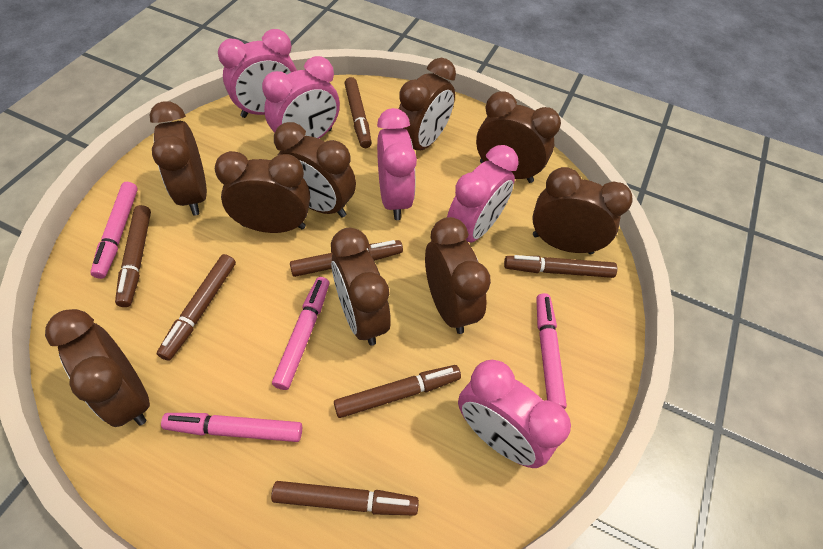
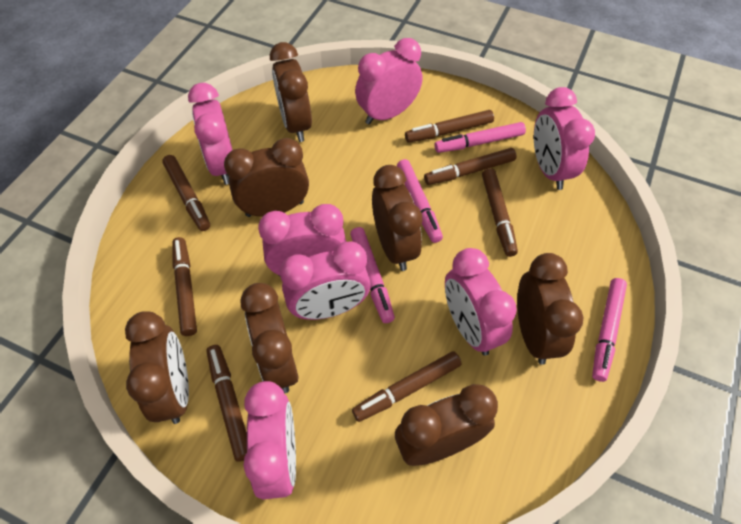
brown clock: [45,309,150,427] [150,101,207,215] [215,151,310,233] [274,122,356,218] [331,228,391,346] [399,58,456,150] [425,217,491,334] [476,91,561,183] [532,167,632,254] = 9 -> [125,311,189,424] [224,138,309,217] [240,283,299,393] [270,42,312,142] [372,165,422,271] [395,384,498,466] [517,253,584,365] = 7
pink clock: [218,29,297,118] [262,56,340,139] [377,108,417,220] [447,145,519,243] [458,360,571,468] = 5 -> [188,83,232,185] [244,381,296,499] [258,204,346,276] [280,241,371,320] [355,38,423,125] [445,248,517,355] [534,87,595,190] = 7

